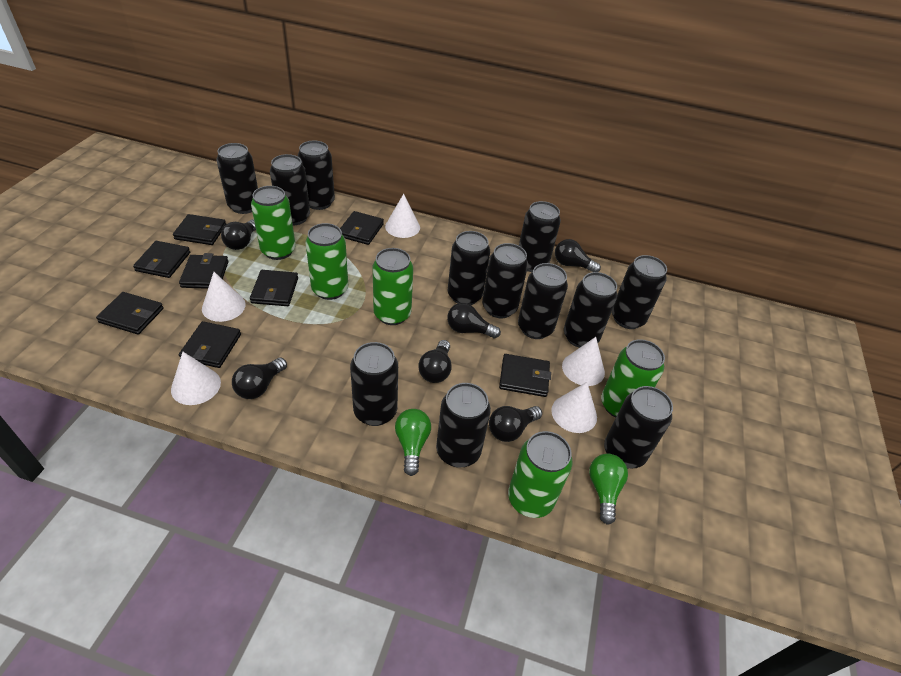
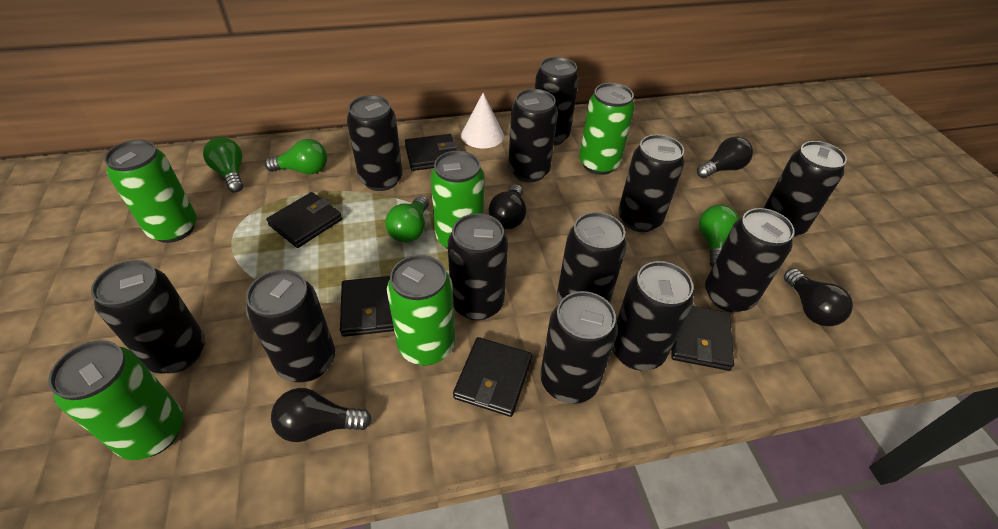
black light bulb: [221,219,256,250] [232,358,287,399] [418,340,452,383] [447,303,501,338] [489,406,542,442] [555,239,601,272] = 6 -> [271,388,372,442] [488,184,526,230] [697,136,753,179] [784,268,853,326] = 4
black wallet: [96,292,164,335] [133,241,190,278] [173,214,226,245] [179,253,229,289] [179,321,241,368] [250,270,298,306] [340,211,384,245] [499,354,551,397] = 8 -> [266,192,342,248] [340,276,394,337] [405,134,458,171] [453,337,532,417] [671,306,734,371] = 5
green light bulb: [395,409,431,476] [589,454,628,525] = 2 -> [203,137,243,193] [265,139,327,174] [385,196,429,243] [699,205,739,267] = 4
white cone: [171,352,221,405] [202,272,246,322] [385,194,420,238] [551,382,597,433] [562,337,605,386] = 5 -> [461,93,504,148] = 1

